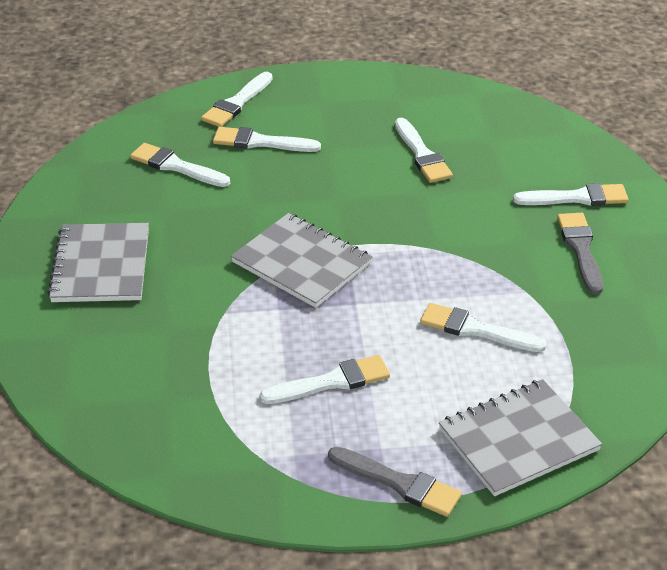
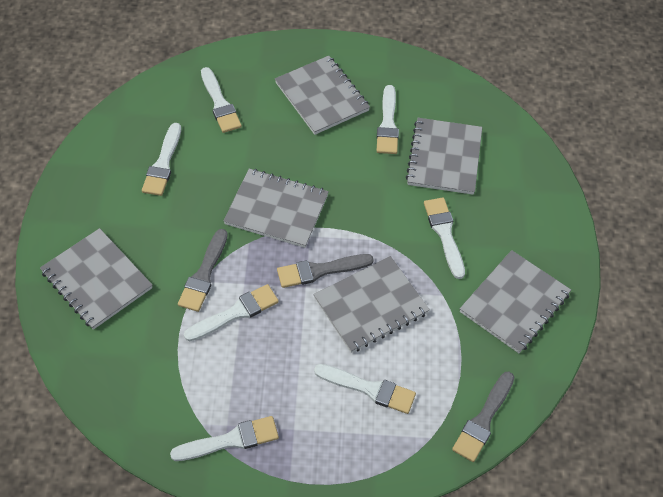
grey brush: [328,447,462,517] [557,213,603,294] = 2 -> [178,229,228,312] [277,254,374,288] [452,371,514,462] = 3
grey notebook: [47,223,149,302] [231,213,372,308] [439,379,602,496] = 3 -> [40,228,152,330] [223,169,329,248] [275,56,370,135] [313,256,430,353] [406,118,482,195] [460,250,571,353] = 6

